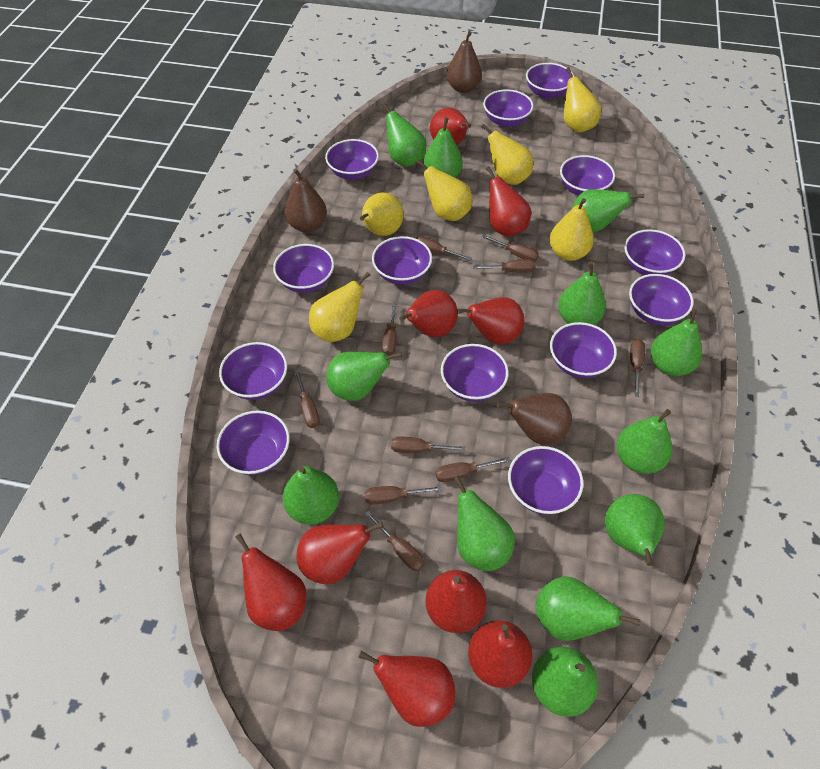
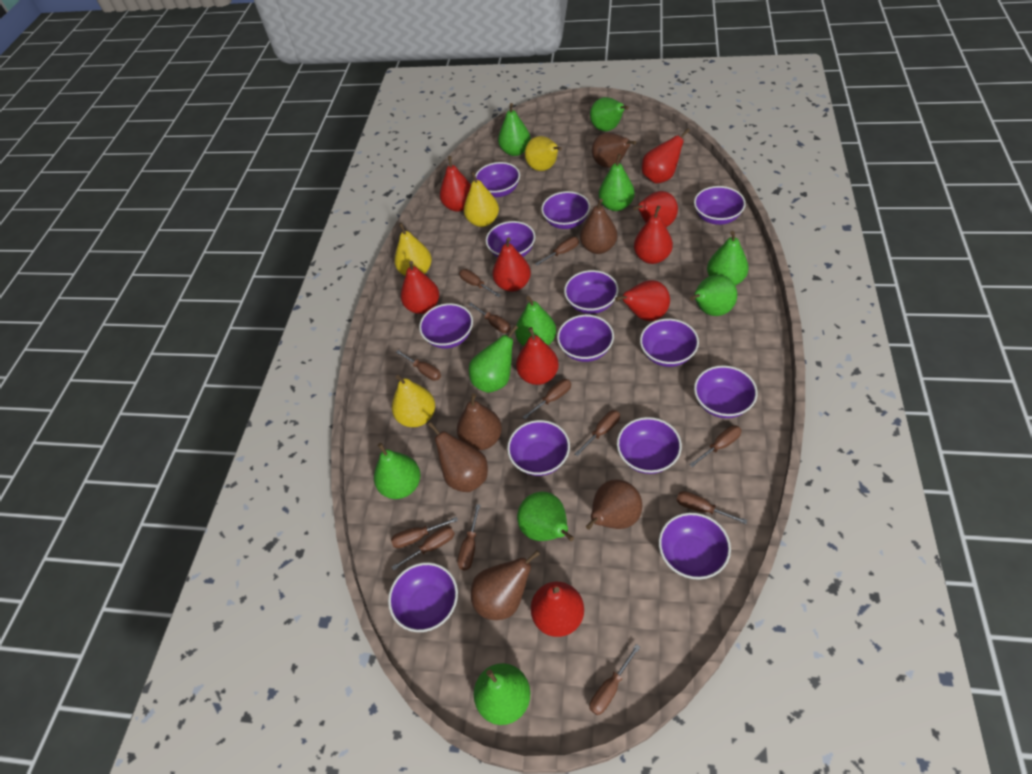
brown pear: [284,168,327,233] [447,31,482,93] [497,393,572,445] = 3 -> [428,422,488,492] [457,393,502,450] [471,550,540,620] [580,199,617,254] [586,479,642,530] [592,132,636,168] = 6
brown screwdriver: [294,369,320,428] [365,486,442,505] [365,511,425,571] [382,302,397,356] [391,436,466,453] [415,236,472,261] [435,457,510,482] [473,259,536,273] [482,235,539,261] [630,339,645,397] = 10 -> [391,517,458,548] [392,526,455,570] [396,350,441,381] [458,504,480,570] [459,269,501,297] [468,302,511,333] [523,379,571,419] [535,237,579,266] [575,410,620,456] [590,644,640,715] [677,491,747,524] [689,425,742,467] = 12
green pear: [283,466,339,525] [326,352,402,401] [382,102,426,167] [423,118,463,178] [453,476,515,571] [532,646,598,717] [536,576,640,641] [558,262,606,325] [572,189,644,232] [605,494,665,566] [616,409,672,474] [651,309,702,376] = 12 -> [374,443,420,499] [469,325,518,393] [474,663,530,725] [498,103,531,156] [515,296,556,346] [517,492,574,541] [590,97,629,131] [599,154,635,211] [690,275,737,316] [707,231,749,286] = 10
yellow pear: [309,272,371,342] [360,193,403,236] [416,160,472,221] [481,124,533,185] [549,198,594,261] [564,67,601,133] = 6 -> [392,375,435,427] [395,223,432,276] [464,171,499,227] [525,136,562,171] = 4

